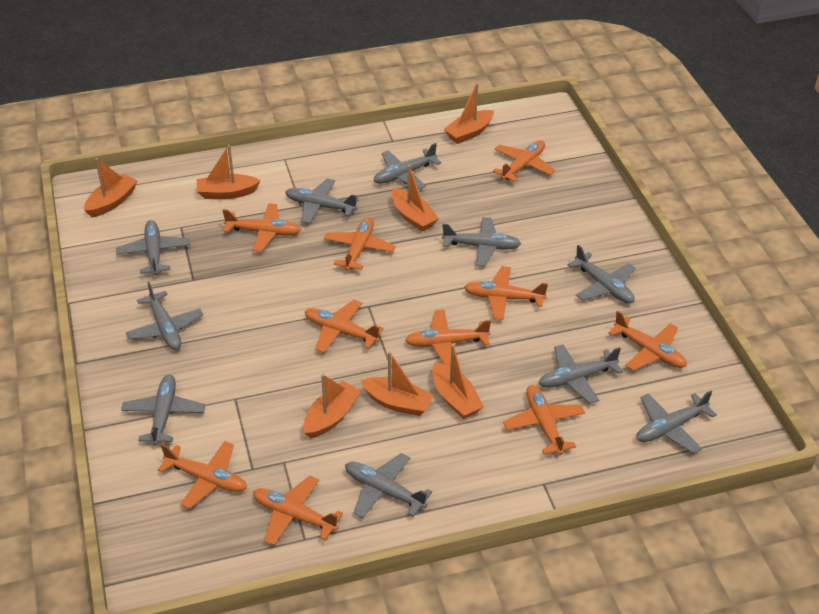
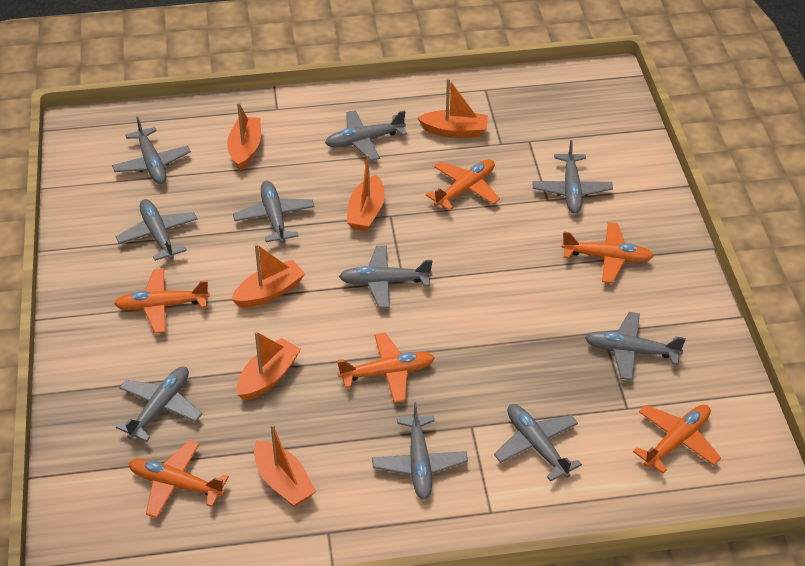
orange boat: [84,158,137,218] [197,145,261,199] [304,374,361,439] [360,352,434,416] [391,165,439,231] [432,344,484,419] [444,83,494,144] = 7 -> [227,102,261,171] [231,244,305,308] [237,331,301,401] [254,424,316,507] [346,154,385,232] [417,78,488,138] = 6
orange plane: [158,441,247,509] [222,203,301,252] [253,476,343,545] [305,300,384,353] [324,217,396,271] [405,310,491,366] [464,266,548,320] [493,140,555,182] [503,385,585,455] [608,311,687,371] = 10 -> [114,269,210,333] [129,440,229,518] [337,333,434,403] [426,159,500,211] [561,222,654,283] [633,405,721,474] = 6

